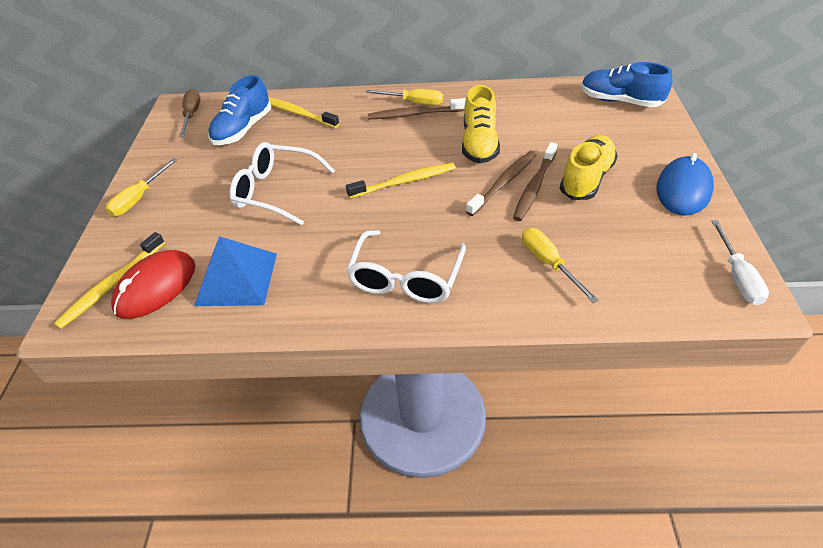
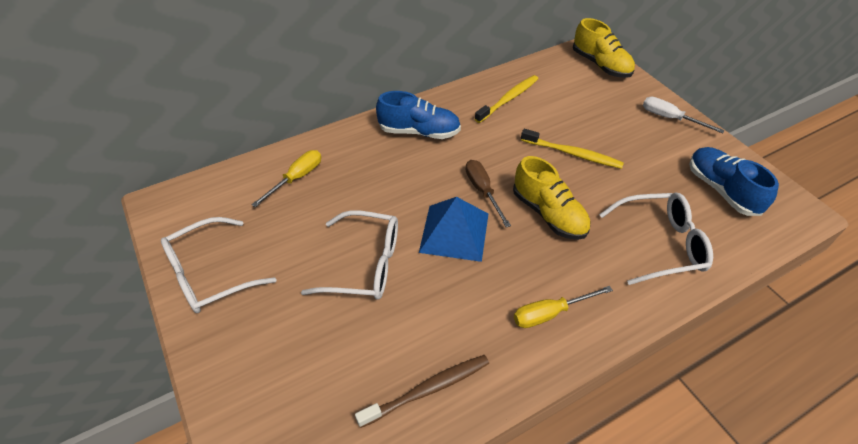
blue mouse: [656,153,714,216] = 1 -> none = 0
brown toothbrush: [368,98,466,119] [466,151,536,216] [513,142,557,221] = 3 -> [355,355,489,428] = 1
red mouse: [111,250,195,319] = 1 -> none = 0
white glasses: [230,142,335,225] [346,230,466,303] = 2 -> [161,217,276,313] [301,210,398,300] [599,192,713,285] = 3
yellow screwdriver: [105,158,177,217] [366,89,443,105] [522,228,599,303] = 3 -> [251,150,321,207] [514,286,613,328] = 2
yellow toothbrush: [54,232,165,329] [268,97,339,128] [346,163,455,198] = 3 -> [475,75,538,123] [521,129,624,169] = 2

